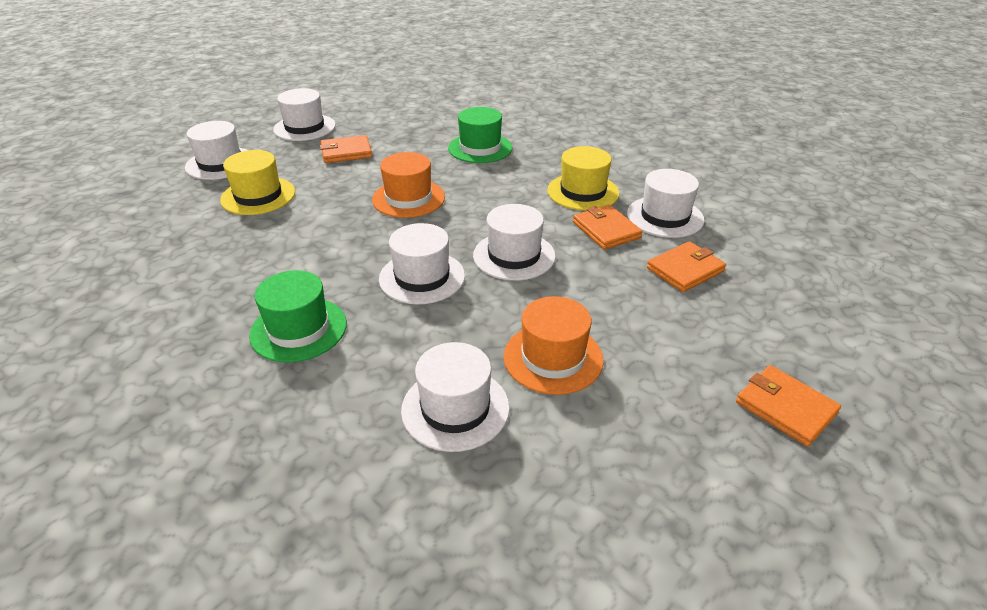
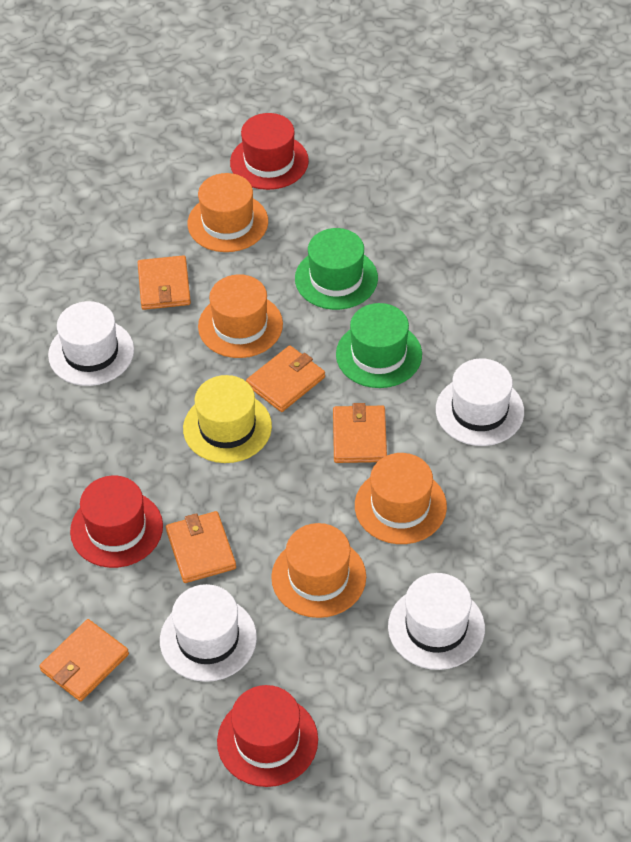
orange hat: [372,152,445,218] [504,296,604,395] = 2 -> [188,173,268,252] [198,274,283,358] [271,523,366,618] [355,453,447,544] = 4
orange wallet: [320,135,372,163] [573,205,643,250] [647,241,726,292] [736,365,841,446] = 4 -> [39,619,129,702] [138,255,191,310] [166,511,236,583] [246,345,325,412] [333,403,387,463] = 5
red hat: none = 0 -> [70,476,163,568] [217,685,318,787] [230,113,309,190] = 3
white hat: [185,121,248,180] [273,88,336,141] [379,223,465,305] [401,342,510,452] [473,204,556,281] [627,169,704,238] = 6 -> [48,301,134,386] [160,584,257,682] [388,573,485,670] [436,358,524,446] = 4
yellow hat: [220,150,295,215] [547,146,619,211] = 2 -> [183,375,272,463] = 1

